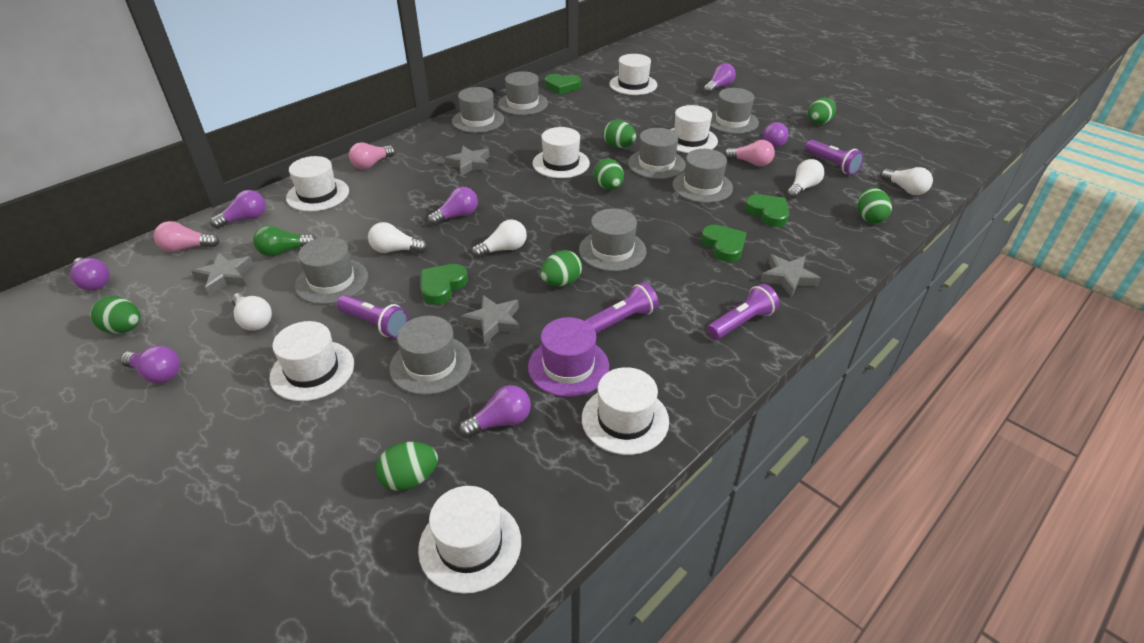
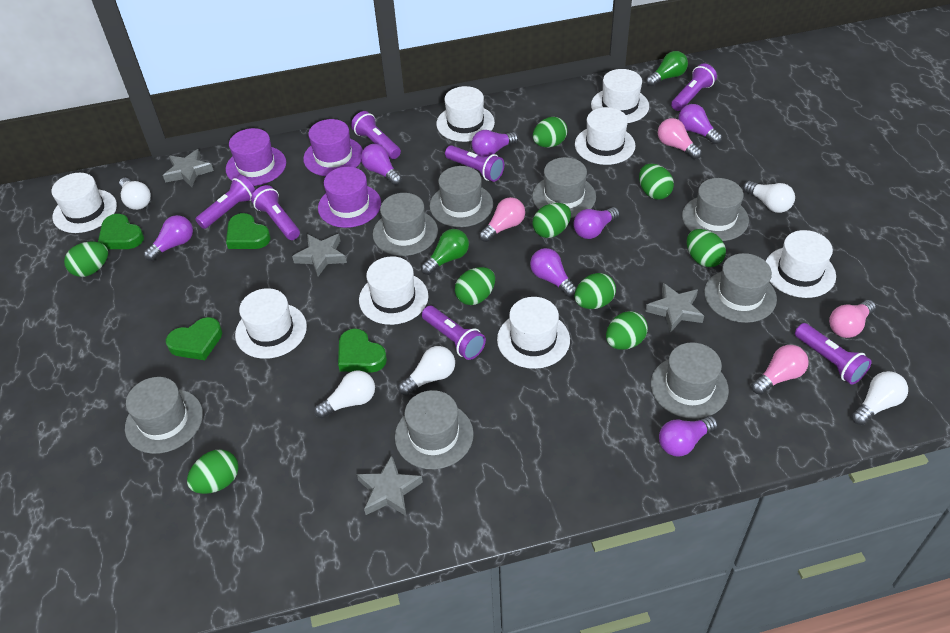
green egg: [90,296,140,334] [376,442,438,491] [540,250,582,286] [594,159,624,190] [603,120,636,148] [808,98,836,125] [858,188,892,223] = 7 -> [64,242,108,277] [187,449,238,494] [455,267,495,305] [532,203,571,238] [533,117,567,147] [574,273,616,309] [606,311,648,350] [639,164,674,200] [687,229,726,267] = 9
green light bulb: [253,226,316,257] = 1 -> [421,229,469,275] [646,51,688,86] = 2
pink light bulb: [153,221,219,252] [349,142,395,169] [724,140,775,166] = 3 -> [479,197,525,242] [658,118,702,159] [751,345,809,395] [829,300,876,338] = 4
purple flashlight: [336,295,409,338] [584,282,659,334] [707,284,779,340] [805,140,864,175] = 4 -> [196,175,255,229] [251,185,300,240] [351,111,401,159] [422,306,486,360] [445,145,504,182] [671,63,717,111] [795,323,872,385] = 7
purple hat: [528,317,609,397] = 1 -> [226,128,286,186] [303,119,363,176] [318,167,381,228] = 3
white hat: [269,321,354,401] [286,156,349,212] [418,486,521,594] [533,127,590,178] [582,367,669,455] [609,54,657,95] [670,105,718,153] = 7 -> [51,173,117,233] [235,288,307,359] [359,256,429,325] [436,86,495,142] [497,297,570,369] [575,107,636,165] [591,69,649,123] [766,230,836,298] = 8

